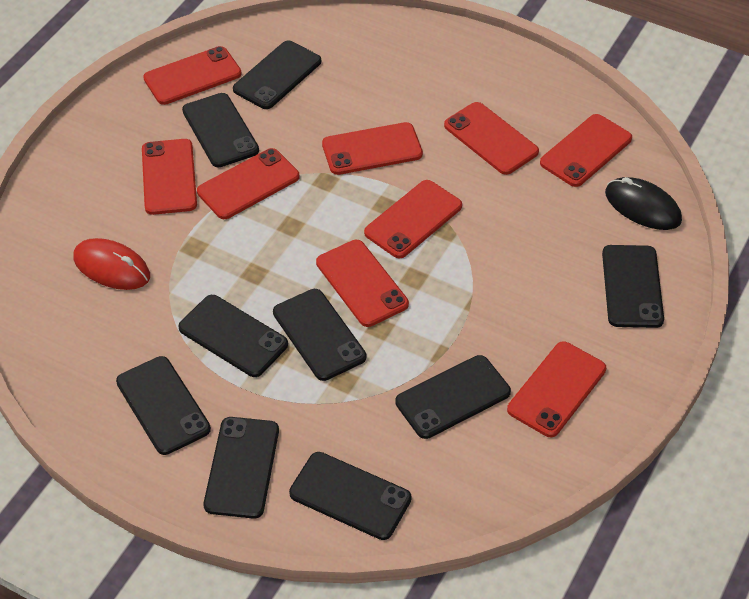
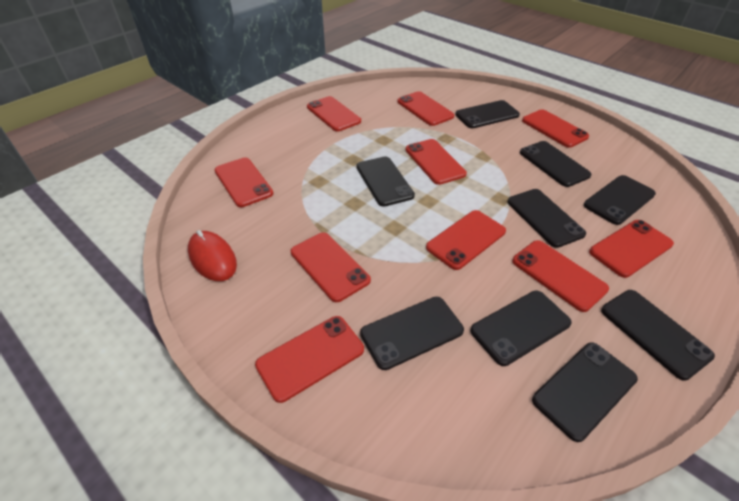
black mouse: [605,177,682,230] = 1 -> none = 0
red phone: [142,139,197,215] [143,46,242,105] [197,148,300,219] [316,240,409,327] [322,122,423,175] [364,180,462,258] [444,102,539,175] [507,341,606,437] [540,114,632,187] = 9 -> [215,158,273,207] [255,316,364,403] [291,232,371,302] [307,96,361,131] [398,91,454,126] [406,139,467,185] [426,210,506,270] [512,240,609,312] [522,109,589,148] [589,220,674,278] = 10

